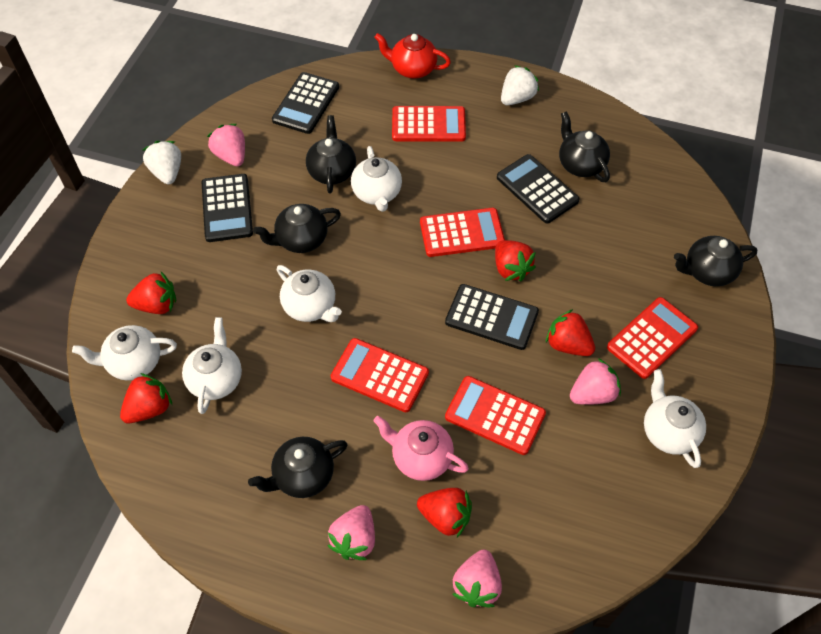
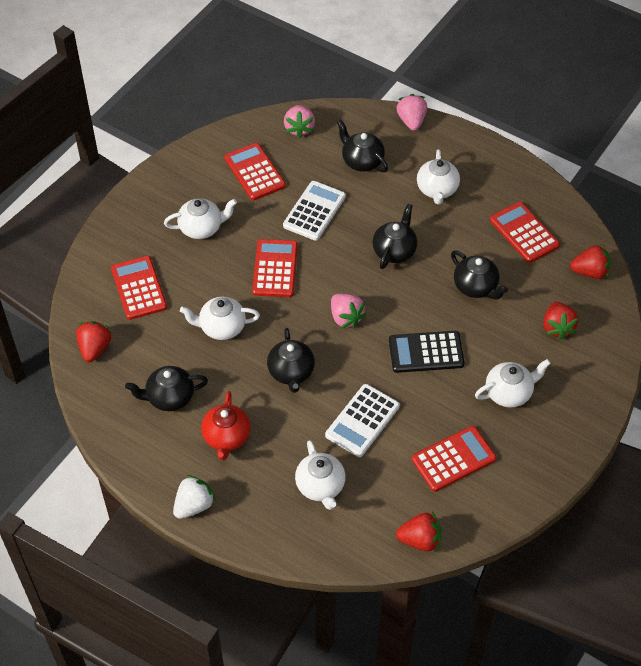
black calculator: [201,174,253,242] [272,72,339,134] [445,284,539,350] [497,154,579,223] = 4 -> [389,331,464,373] = 1
pink strawberry: [207,124,245,167] [327,505,375,560] [453,549,502,607] [570,358,621,405] = 4 -> [284,105,315,138] [331,294,367,328] [396,94,427,131] = 3
pink teapot: [373,416,469,481] = 1 -> none = 0
red strawberry: [120,373,172,423] [126,272,176,314] [417,488,472,537] [495,240,536,281] [546,309,595,356] = 5 -> [76,321,111,362] [396,512,442,551] [543,302,579,340] [570,245,611,279] = 4
white calculator: none = 0 -> [283,181,346,241] [325,384,400,457] = 2
white strawberry: [143,141,181,184] [501,65,539,105] = 2 -> [173,475,216,519] = 1

